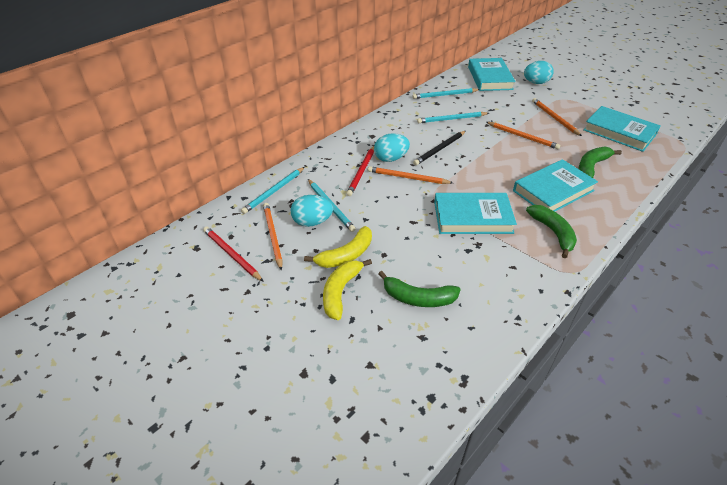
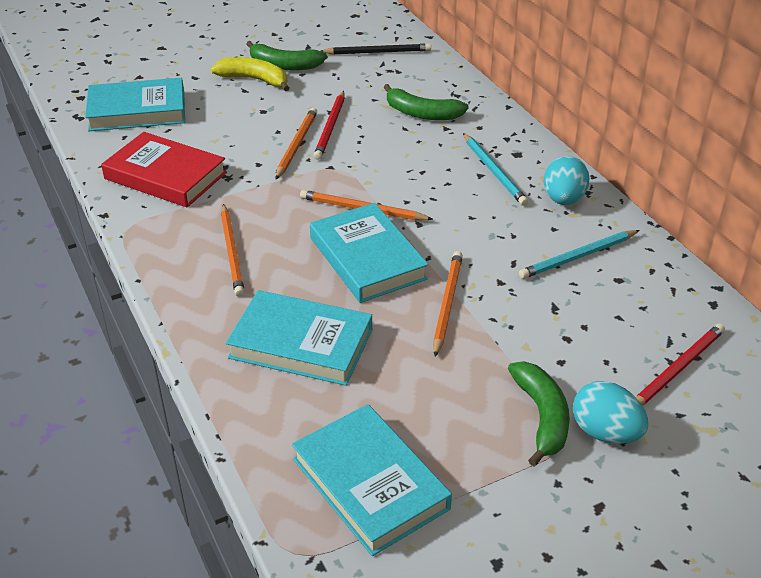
red book: none = 0 -> [101,132,227,207] = 1
turquoise egg: [291,195,333,227] [374,133,410,162] [524,61,554,84] = 3 -> [544,156,590,205] [573,381,648,444] = 2
turquoise pencil: [241,167,305,214] [308,179,356,232] [412,88,480,99] [417,112,489,123] = 4 -> [463,133,528,206] [519,230,640,279] = 2
yellow banana: [304,226,372,268] [323,259,372,320] = 2 -> [211,57,289,91] = 1

